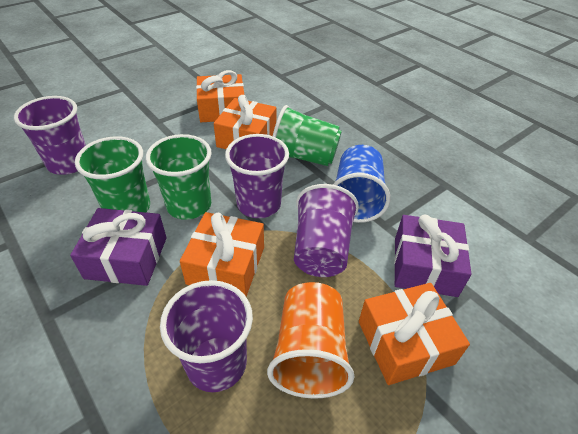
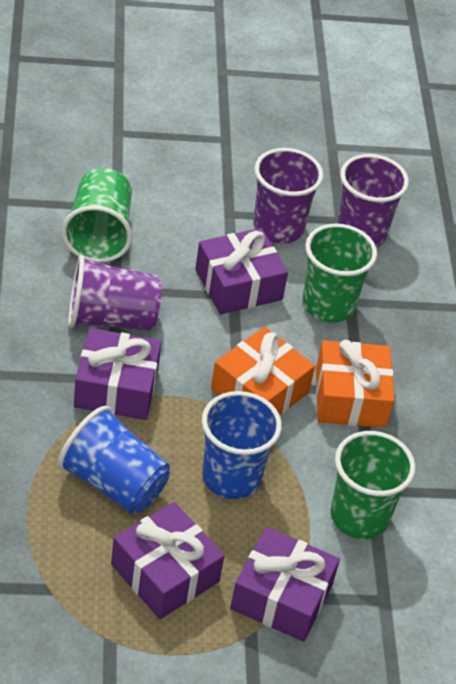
blue cup: [333,145,391,223] = 1 -> [58,406,170,514] [202,391,282,499] = 2
orange cup: [267,282,354,398] = 1 -> none = 0
orange gift: [180,212,264,297] [196,70,244,122] [214,95,276,149] [359,283,470,385] = 4 -> [211,327,315,415] [316,340,394,428] = 2
purple cup: [14,96,86,175] [160,280,253,392] [225,134,289,218] [294,184,359,277] = 4 -> [69,255,162,331] [253,148,323,243] [337,154,409,247] = 3
purple gift: [70,208,167,286] [394,215,472,297] = 2 -> [74,328,162,420] [111,502,224,619] [195,228,288,314] [230,527,340,642] = 4

